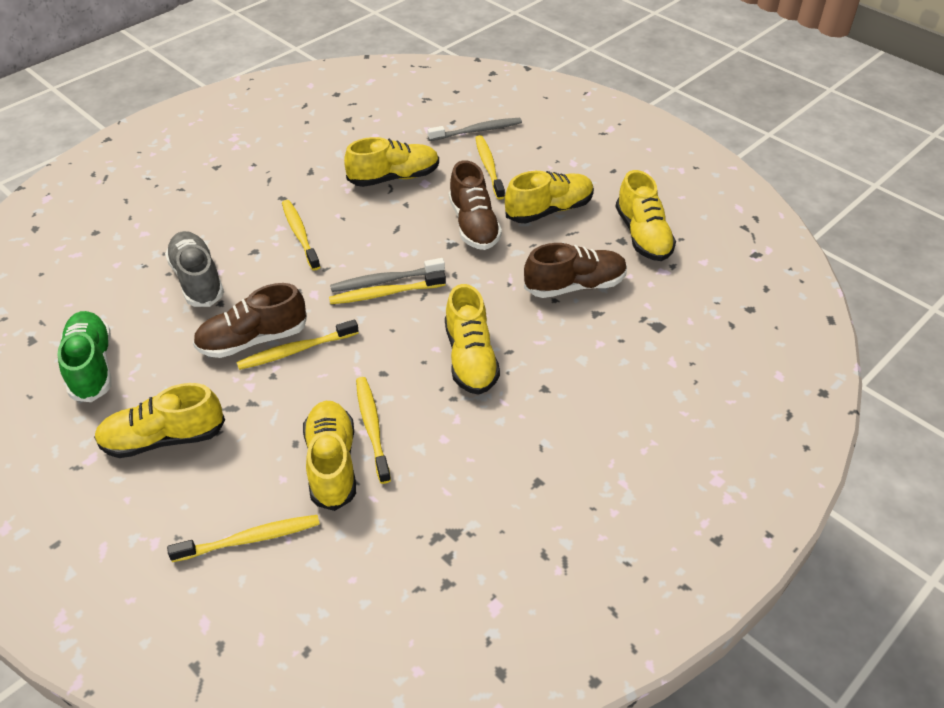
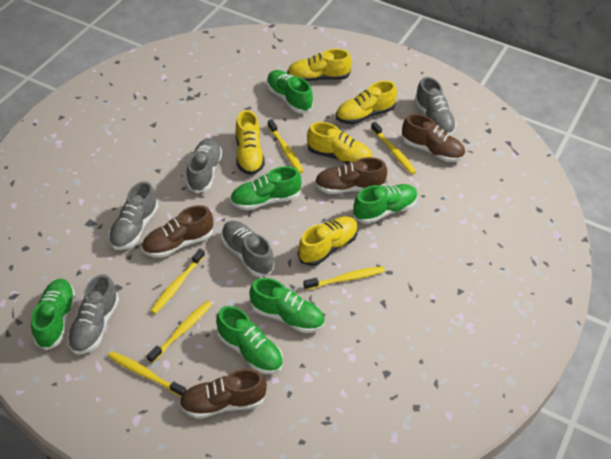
brown shoe: [193,283,307,358] [449,160,502,250] [524,243,627,298] = 3 -> [142,205,213,258] [179,369,267,419] [315,157,387,194] [402,114,465,162] = 4
green shoe: [57,311,111,402] = 1 -> [31,279,76,350] [216,306,283,374] [230,166,301,210] [249,278,325,333] [266,70,313,113] [353,184,418,224] = 6
grey shoe: [165,231,224,307] = 1 -> [67,274,119,355] [108,181,158,250] [186,138,222,193] [221,221,274,277] [414,77,457,136] = 5
grey toothbrush: [330,258,445,292] [427,118,522,141] = 2 -> none = 0
yellow shoe: [94,383,225,458] [303,401,356,511] [344,137,439,187] [445,284,500,395] [505,171,594,223] [616,170,676,261] = 6 -> [236,110,265,175] [287,49,352,82] [298,216,358,266] [307,122,372,164] [336,81,397,124] = 5

